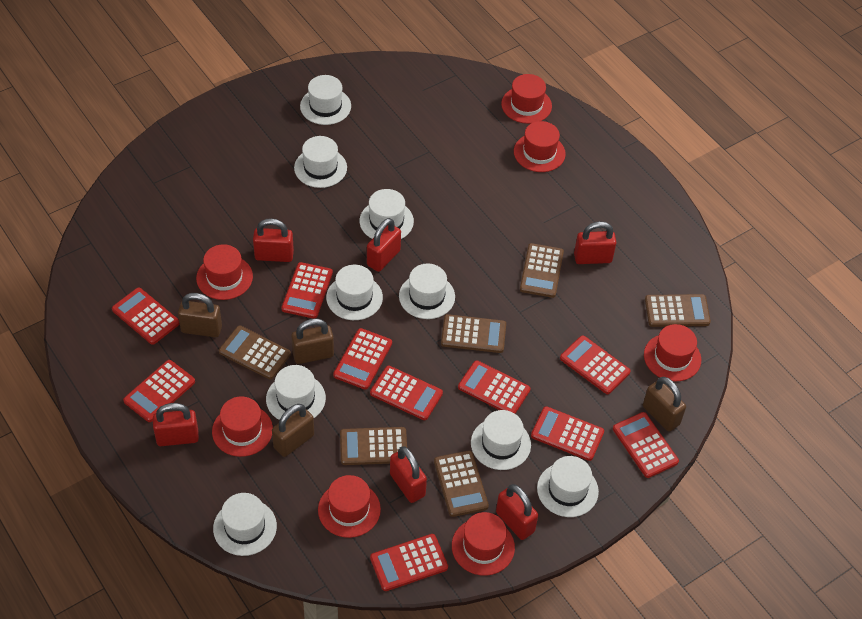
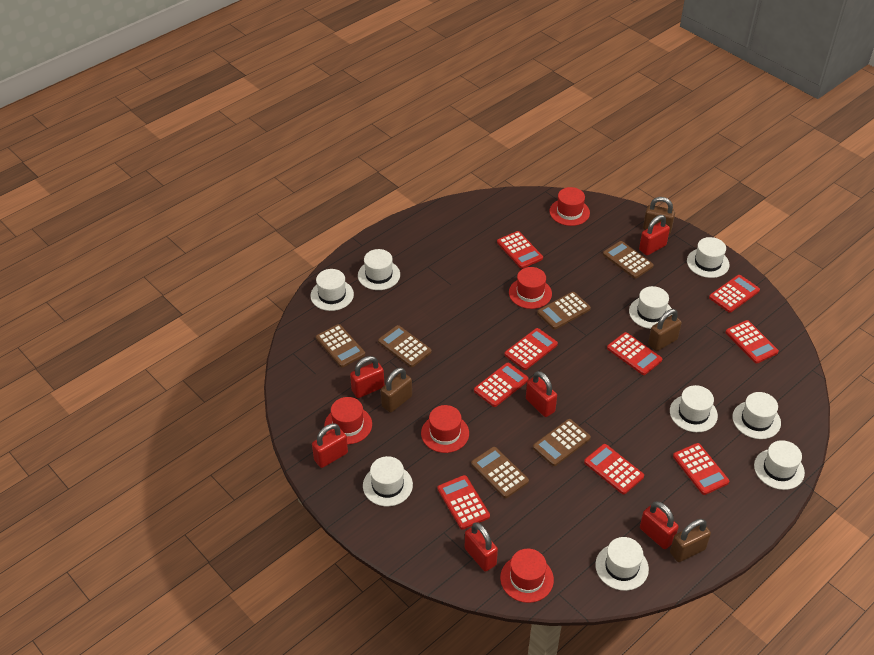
red calculator: [112,288,180,345] [123,360,195,422] [281,262,333,319] [333,328,392,390] [370,366,443,420] [370,534,448,591] [458,360,530,414] [531,406,604,461] [560,335,631,394] [613,412,679,478] = 10 -> [438,475,490,530] [474,363,529,407] [497,231,543,269] [505,328,558,370] [584,444,644,494] [607,332,662,375] [673,443,729,495] [709,275,760,313] [725,320,779,363] = 9
red hat: [196,244,253,300] [212,396,273,457] [318,475,381,538] [452,512,515,576] [501,74,552,124] [514,121,566,172] [644,324,701,381] = 7 -> [324,397,372,444] [421,405,469,453] [500,549,554,603] [509,267,552,309] [549,187,590,226] = 5

